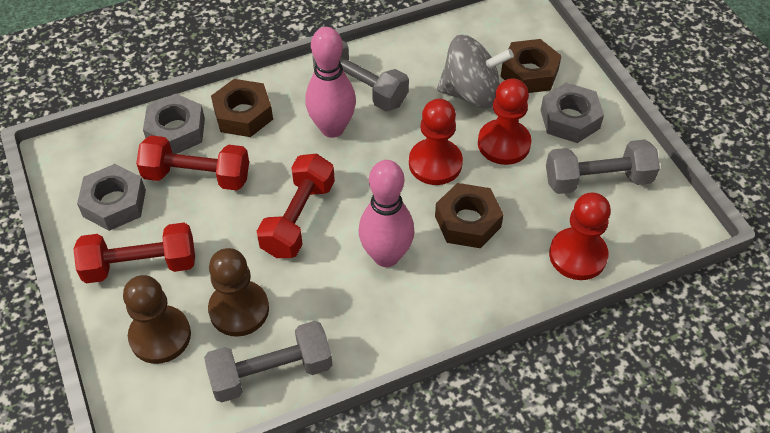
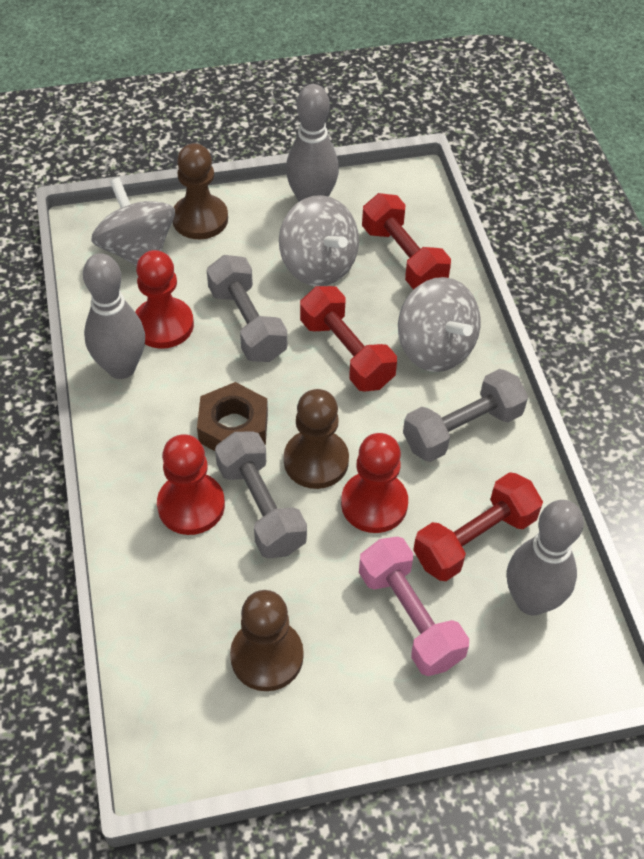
brown nut: [211,79,273,137] [435,183,504,248] [500,39,561,93] = 3 -> [197,382,268,451] = 1
brown pawn: [123,275,191,364] [208,248,269,337] = 2 -> [173,143,228,239] [230,590,303,691] [284,389,349,489] = 3
grey bowling pin: none = 0 -> [83,253,145,379] [286,84,339,202] [507,500,584,616] = 3
grey nut: [77,164,146,231] [143,94,205,154] [541,82,604,143] = 3 -> none = 0
grey spinning top: [437,35,514,108] = 1 -> [91,177,175,266] [279,195,359,286] [398,277,481,372] = 3
pink bowling pin: [305,27,356,138] [359,160,415,267] = 2 -> none = 0
pink dumbbell: none = 0 -> [359,537,469,676] = 1

